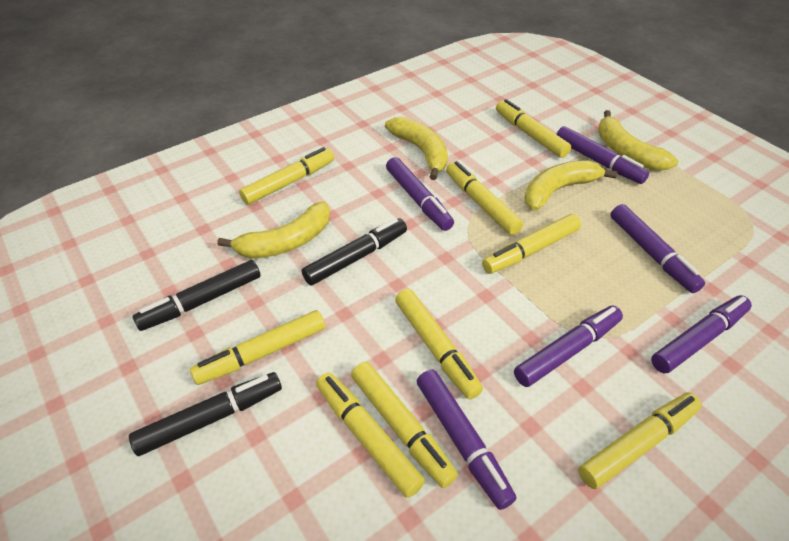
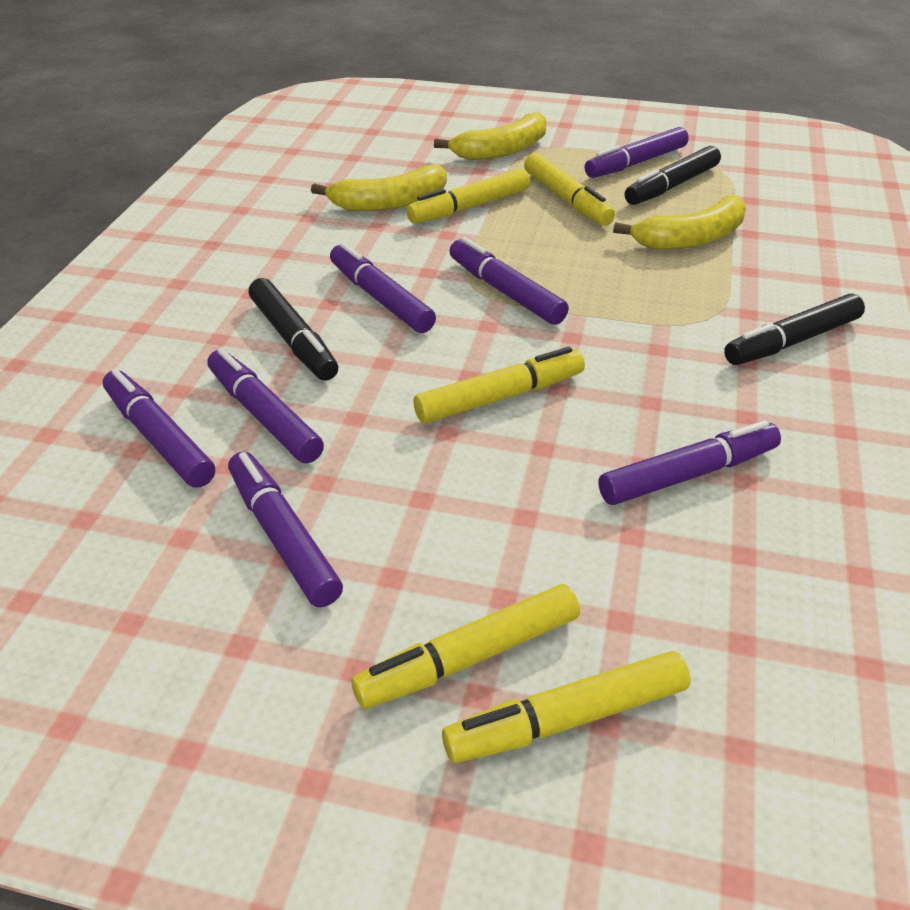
purple marker: [386,157,454,231] [417,370,517,510] [514,306,623,387] [556,126,649,184] [610,204,705,293] [651,295,752,373] = 6 -> [103,369,215,488] [208,348,324,463] [228,452,343,607] [330,242,436,333] [449,237,569,325] [585,127,689,178] [599,420,781,505] = 7
yellow banana: [218,202,330,258] [385,117,448,180] [525,161,617,211] [598,110,678,171] = 4 -> [311,165,447,211] [434,112,546,160] [613,196,746,250] = 3
yellow marker: [190,310,325,385] [239,147,334,205] [316,372,425,498] [351,362,458,488] [395,289,483,400] [446,161,523,235] [482,214,581,274] [496,99,571,158] [578,393,702,489] = 9 -> [351,584,580,709] [406,168,530,224] [413,347,585,423] [442,651,691,763] [524,153,615,226] = 5

